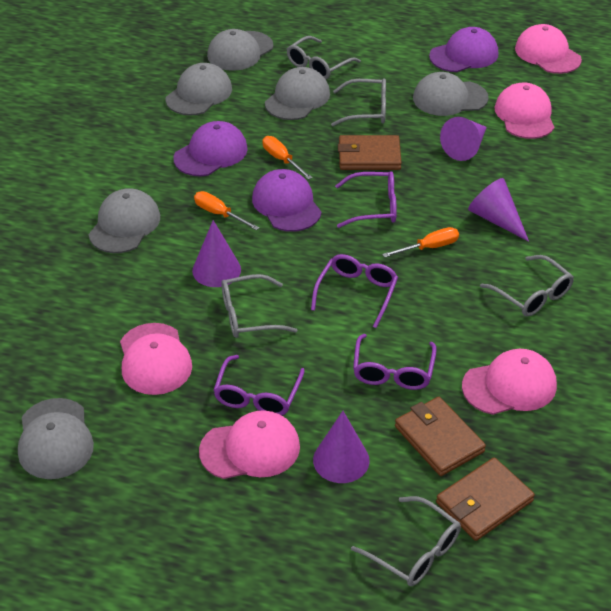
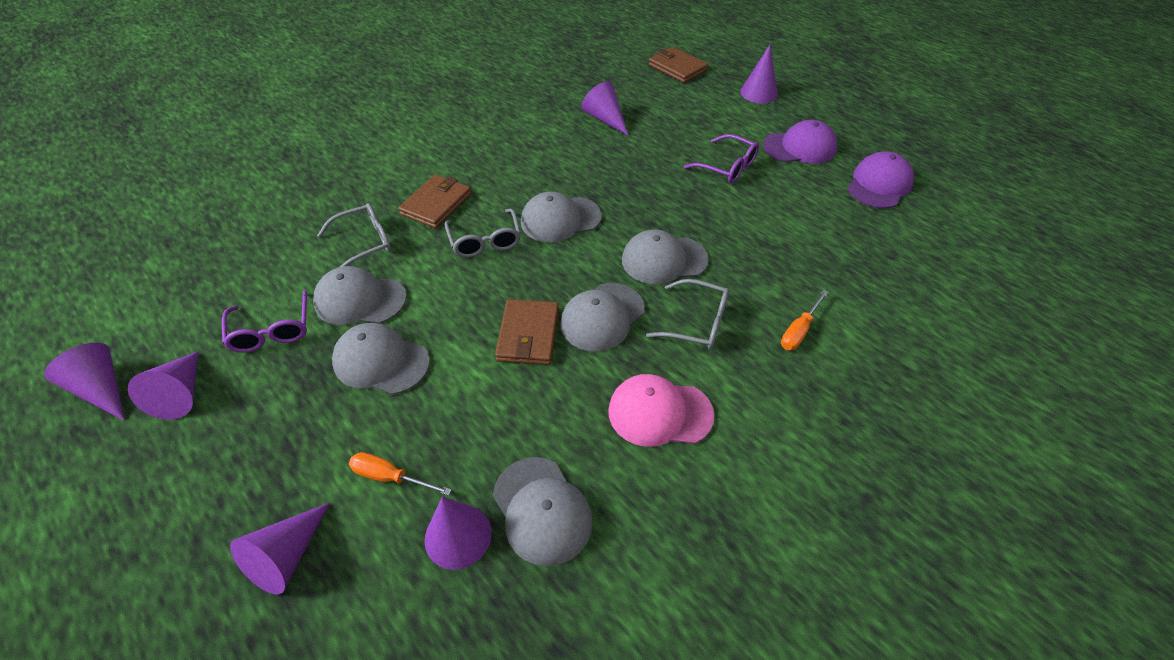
grey glasses: [221,274,298,338] [287,36,361,79] [331,78,386,126] [351,496,461,586] [480,255,574,317] = 5 -> [317,203,391,267] [445,208,521,258] [646,279,729,349] = 3
orange screwdriver: [194,191,259,230] [262,136,313,180] [382,227,459,258] = 3 -> [349,452,452,496] [781,290,828,350] = 2
pink cap: [120,323,192,395] [199,410,300,479] [462,349,557,415] [495,83,554,139] [515,24,582,74] = 5 -> [608,374,714,447] = 1
purple cap: [173,121,248,176] [252,169,322,232] [429,27,498,72] = 3 -> [763,120,837,163] [848,152,914,208] = 2
purple cone: [192,220,241,287] [313,411,370,483] [440,117,487,161] [468,178,529,242] = 4 -> [44,343,125,421] [128,351,199,420] [230,502,330,594] [425,497,491,570] [581,81,629,136] [740,45,778,104] = 6
purple glasses: [213,355,305,415] [311,254,398,328] [335,171,397,228] [353,334,437,390] = 4 -> [222,291,307,353] [684,134,759,183] = 2

